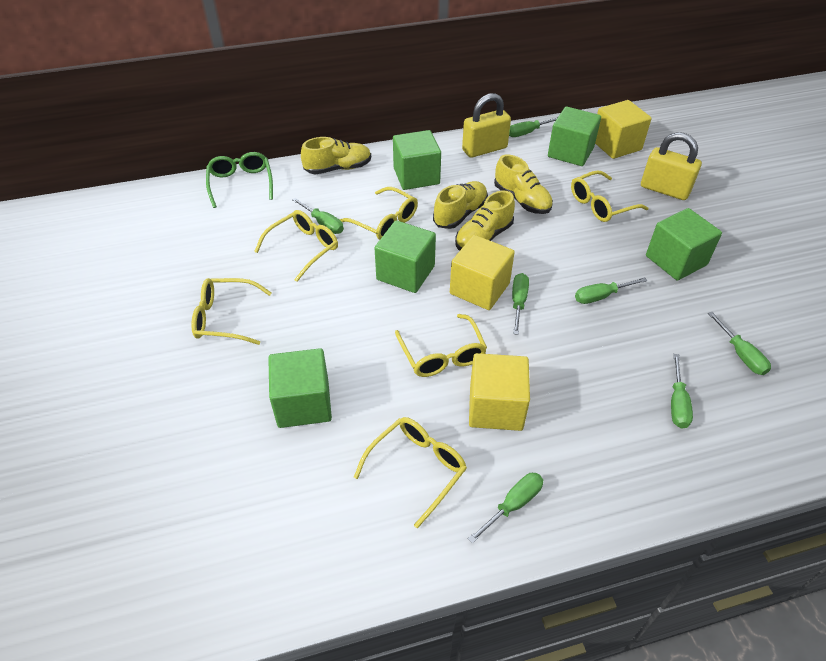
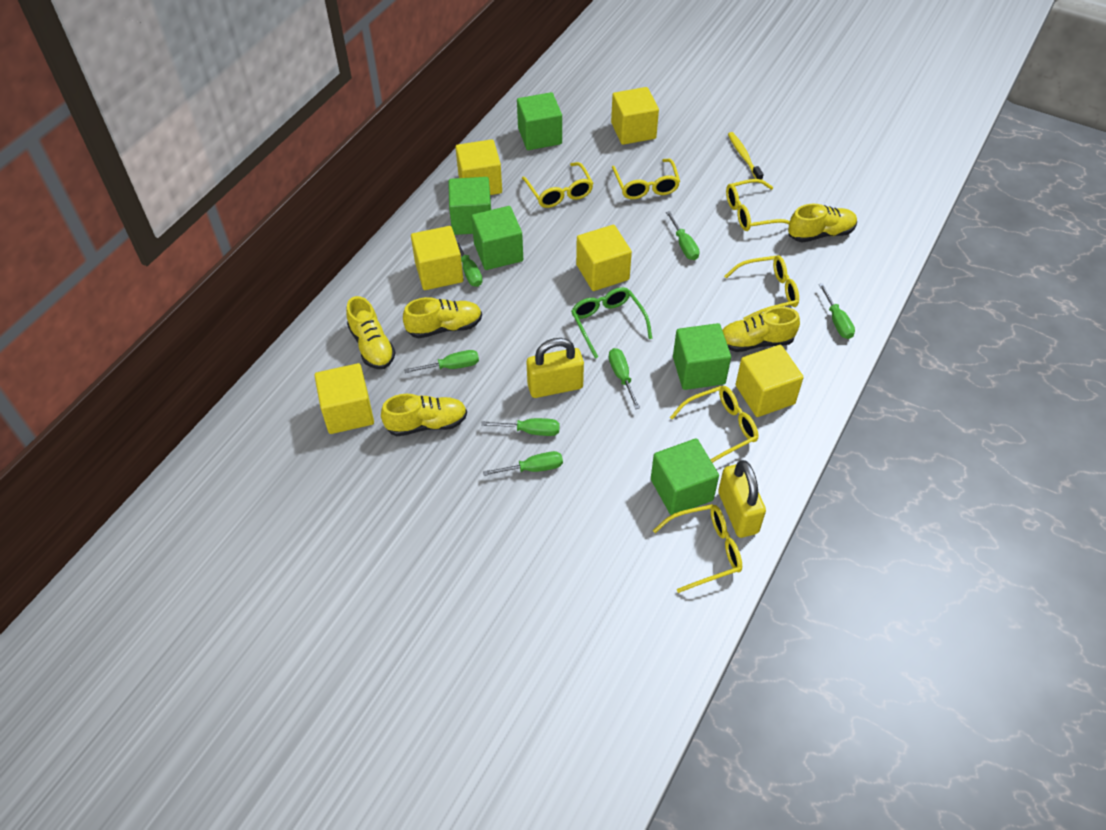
yellow cube: [450,235,515,310] [469,353,530,431] [595,100,652,159] = 3 -> [314,363,374,434] [411,226,463,290] [455,139,502,195] [576,225,632,291] [611,87,659,145] [736,345,804,417] = 6
yellow shoe: [301,137,371,174] [433,181,488,229] [455,191,515,250] [494,154,553,214] = 4 -> [346,296,395,369] [381,394,467,436] [403,297,482,339] [722,307,800,352] [788,204,857,243] = 5
yellow toothbrush: none = 0 -> [728,132,764,180] = 1

